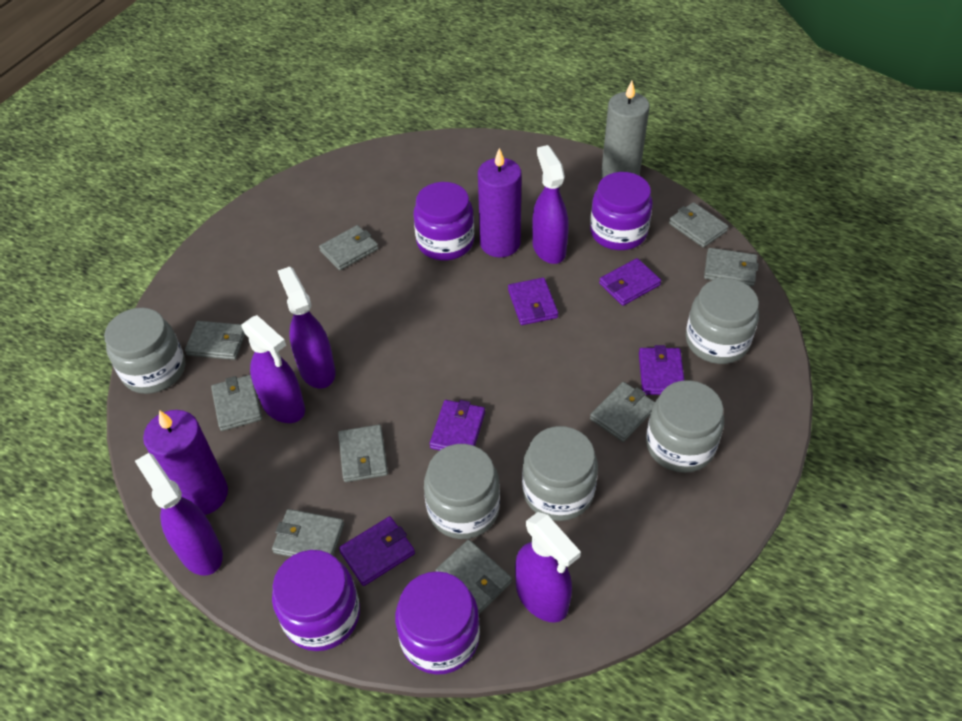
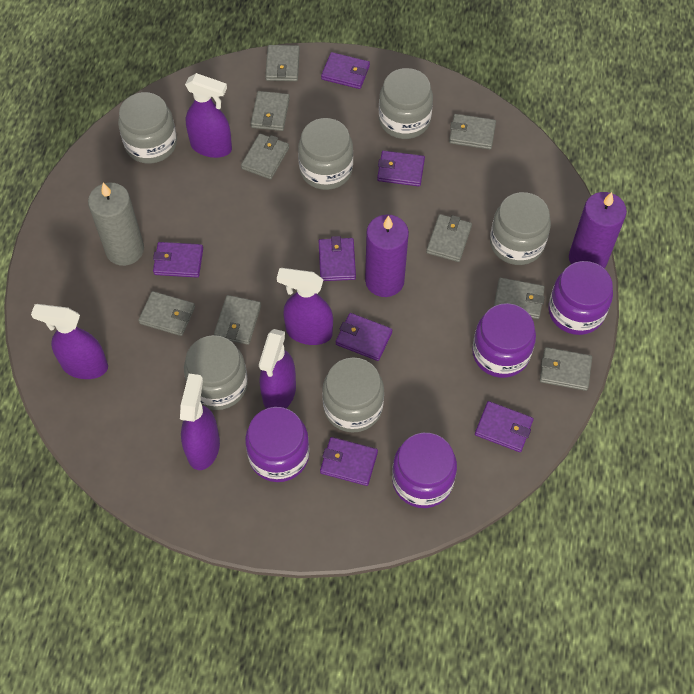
grey jar: [104,308,186,394] [424,444,500,539] [522,426,598,521] [646,380,724,473] [686,278,759,364] = 5 -> [118,92,177,164] [184,335,248,410] [298,118,353,190] [322,357,384,433] [379,68,433,139] [490,192,551,265] = 6
purple wallet: [339,516,415,586] [430,400,485,450] [508,278,558,325] [599,258,661,306] [639,345,685,395] = 5 -> [153,242,203,278] [319,236,356,281] [320,437,378,486] [321,52,370,89] [336,313,392,361] [377,151,425,186] [475,401,534,452] = 7

